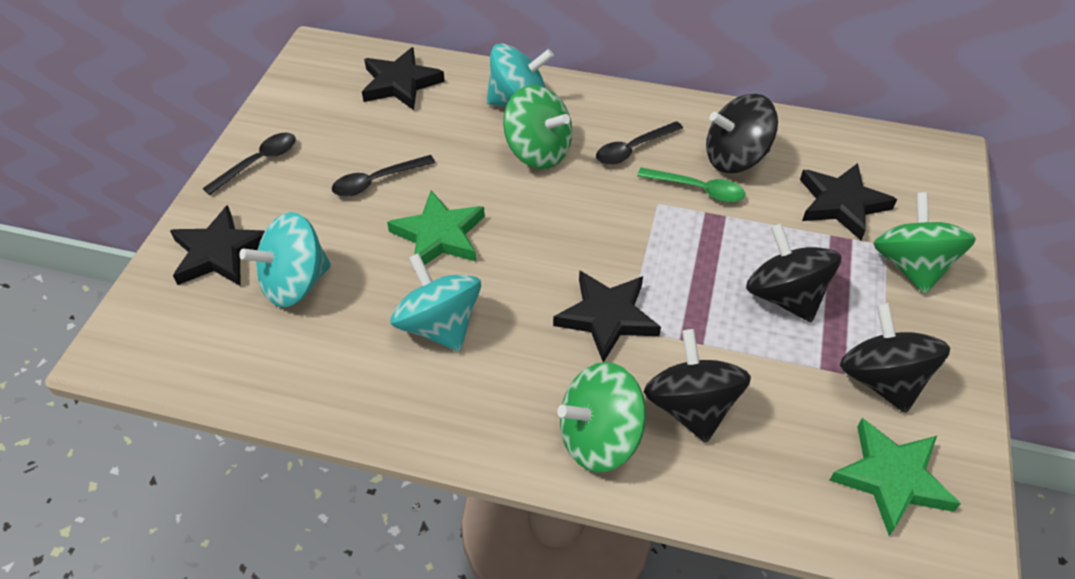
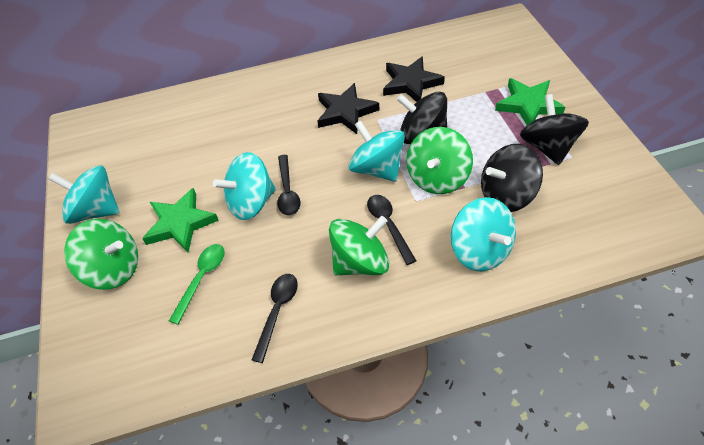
black spinning top: [644,329,751,443] [706,94,778,173] [746,223,842,322] [840,303,950,413] = 4 -> [396,92,448,144] [481,144,543,212] [520,94,589,165] = 3
black star: [170,205,265,286] [362,47,445,110] [553,271,661,362] [800,163,897,240] = 4 -> [317,83,379,134] [383,56,445,102] = 2
turquoise spinning top: [239,212,331,307] [390,253,481,352] [487,44,554,107] = 3 -> [49,165,120,224] [213,152,276,220] [348,120,405,182] [451,197,516,271] = 4

